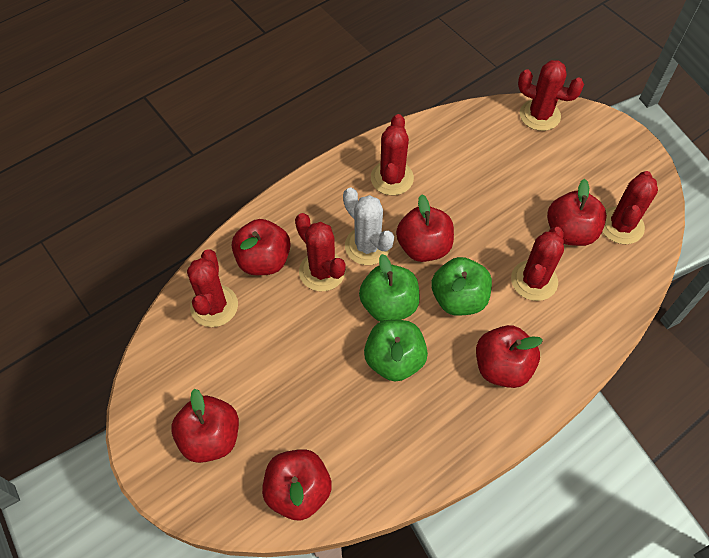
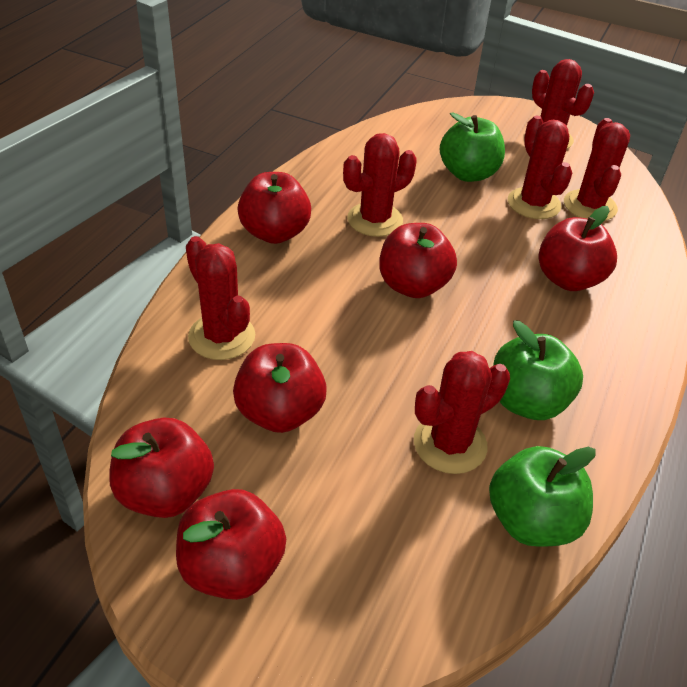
white cactus: [343,188,394,265] = 1 -> none = 0

